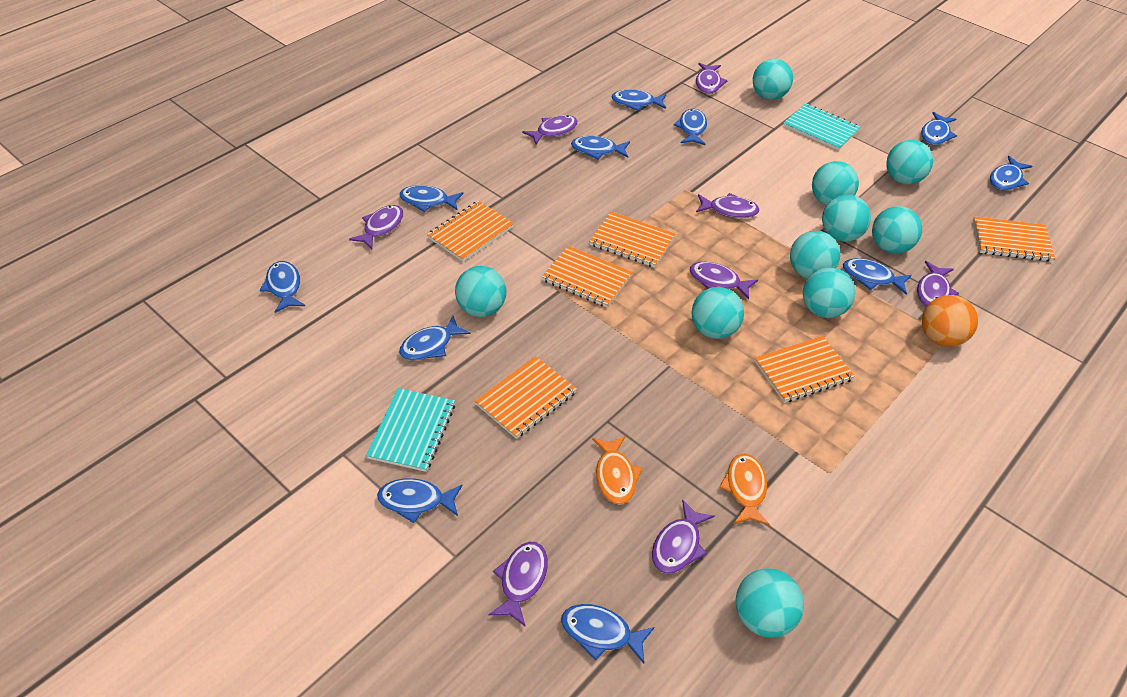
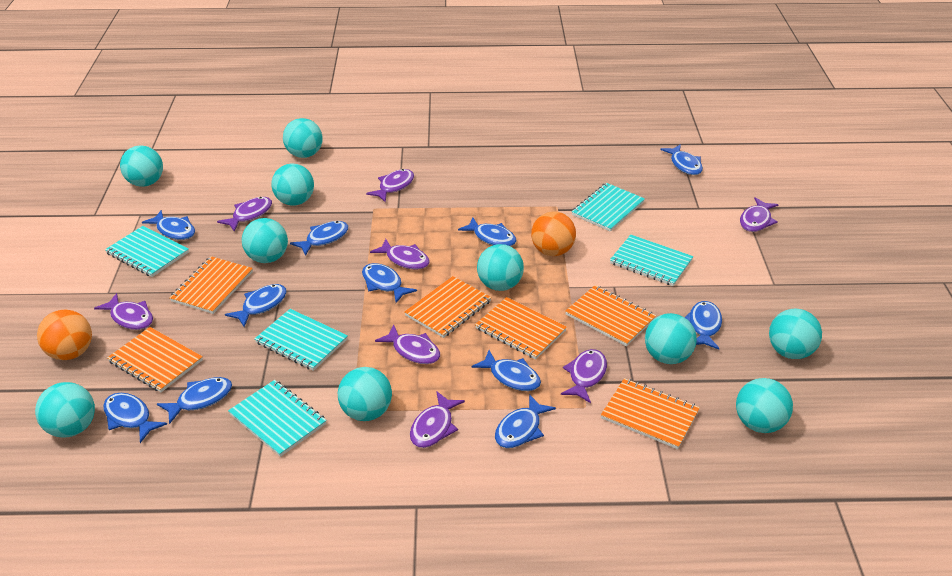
orange ball: [922,295,978,347] = 1 -> [37,310,92,360] [531,211,576,256] = 2
orange fish: [592,436,642,504] [719,454,770,526] = 2 -> none = 0
turquoise notebook: [366,388,455,472] [783,103,860,150] = 2 -> [105,226,189,277] [228,380,327,457] [255,309,348,371] [572,183,645,232] [610,235,693,286] = 5

